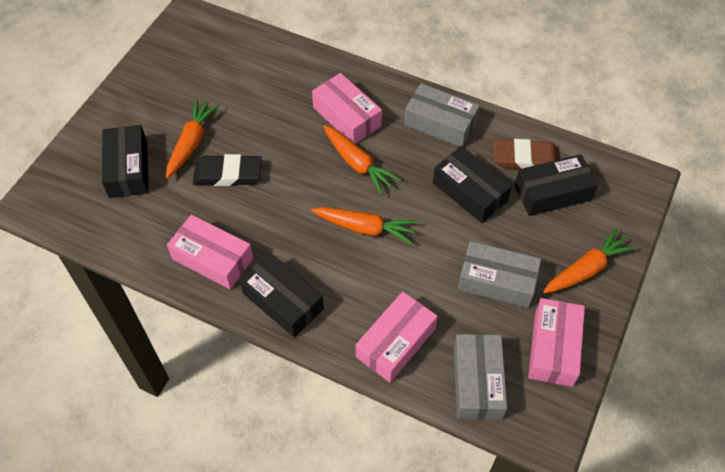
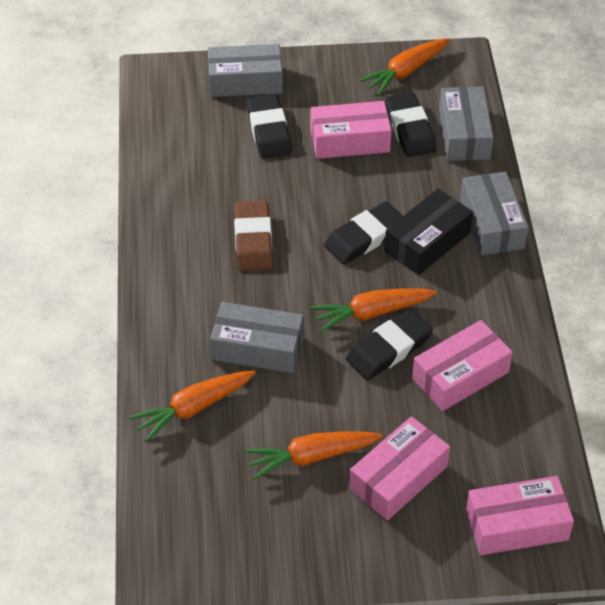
black box: [102,125,149,198] [239,253,324,337] [433,146,512,223] [515,154,598,216] = 4 -> [384,189,473,275] = 1
black eraser: [193,154,262,186] = 1 -> [247,94,292,159] [324,201,403,264] [346,309,433,380] [385,92,436,157] = 4
grey box: [404,83,480,147] [454,334,507,420] [458,241,541,308] = 3 -> [208,44,283,97] [210,302,304,373] [439,86,494,161] [460,172,529,255] = 4

